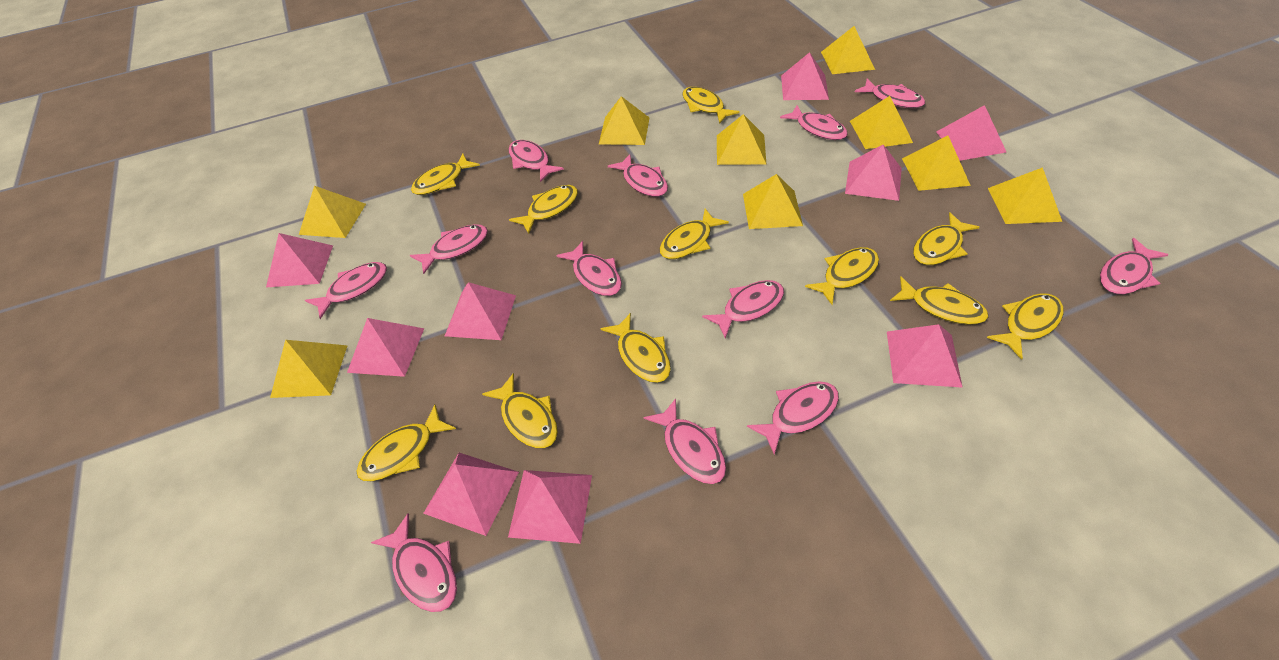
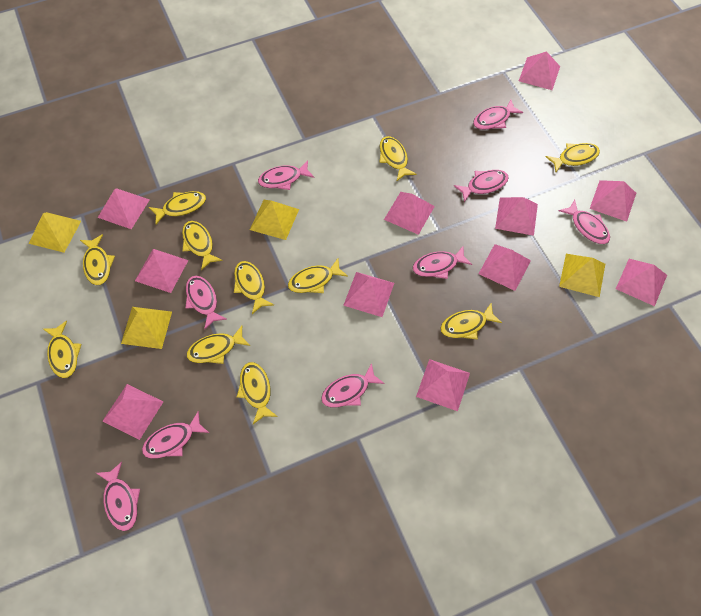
pink fish: [305,262,387,319] [371,513,457,612] [410,224,488,274] [508,140,564,182] [556,241,622,296] [608,154,668,197] [644,398,726,484] [702,280,784,338] [747,381,839,455] [780,105,848,140] [855,78,925,108] [1100,238,1169,294] = 12 -> [96,462,140,531] [142,411,209,459] [185,276,227,330] [258,161,314,190] [321,363,385,407] [413,246,472,279] [454,170,509,202] [473,99,523,130] [559,200,610,244] = 9
pink pyramid: [266,233,333,287] [347,318,424,377] [423,453,519,536] [445,282,516,340] [508,470,592,544] [781,52,829,100] [845,145,902,201] [887,324,963,388] [936,105,1006,161] = 9 -> [98,188,150,229] [102,384,163,440] [135,249,188,293] [343,272,394,317] [384,192,435,235] [416,359,470,411] [479,244,531,291] [495,197,538,236] [519,51,560,90] [590,180,636,222] [616,259,667,306] = 11
yellow pyramid: [270,340,348,398] [299,186,366,238] [599,96,649,145] [717,114,766,165] [743,174,803,229] [821,26,875,74] [850,96,913,149] [902,136,971,191] [988,167,1062,224] = 9 -> [29,212,81,253] [121,307,172,349] [250,200,299,240] [559,254,605,297] = 4

